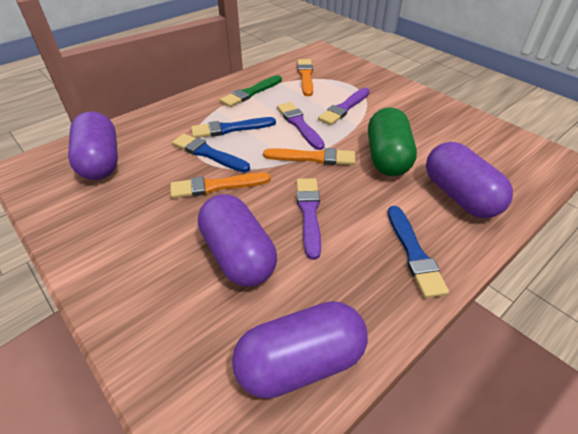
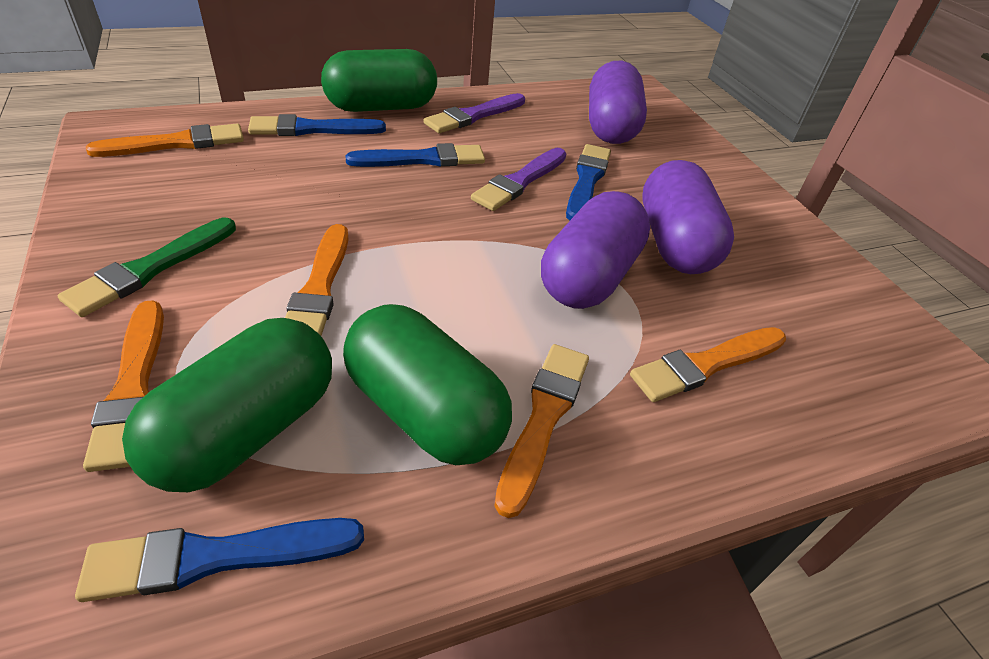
blue brush: [172,133,250,172] [191,117,276,138] [388,206,449,298] = 3 -> [75,518,364,602] [248,114,386,136] [345,143,485,167] [566,144,611,220] = 4
green capsule: [368,107,417,176] = 1 -> [122,318,332,492] [321,49,437,112] [343,304,512,465] = 3
orange brush: [170,172,271,198] [263,148,355,165] [297,59,313,96] = 3 -> [83,301,164,472] [86,124,244,157] [285,224,349,336] [494,344,589,518] [630,327,786,402] = 5
purple brush: [277,102,325,150] [296,178,321,260] [318,88,370,125] = 3 -> [424,93,525,133] [471,148,566,211] = 2
purple capsule: [68,111,118,180] [198,194,277,287] [232,301,368,399] [426,142,513,218] = 4 -> [541,191,650,309] [589,61,647,144] [642,160,734,274] = 3

